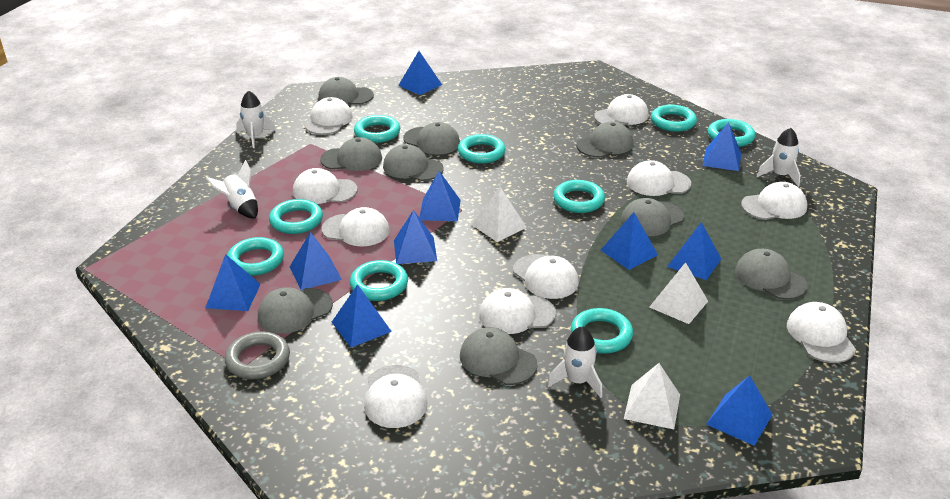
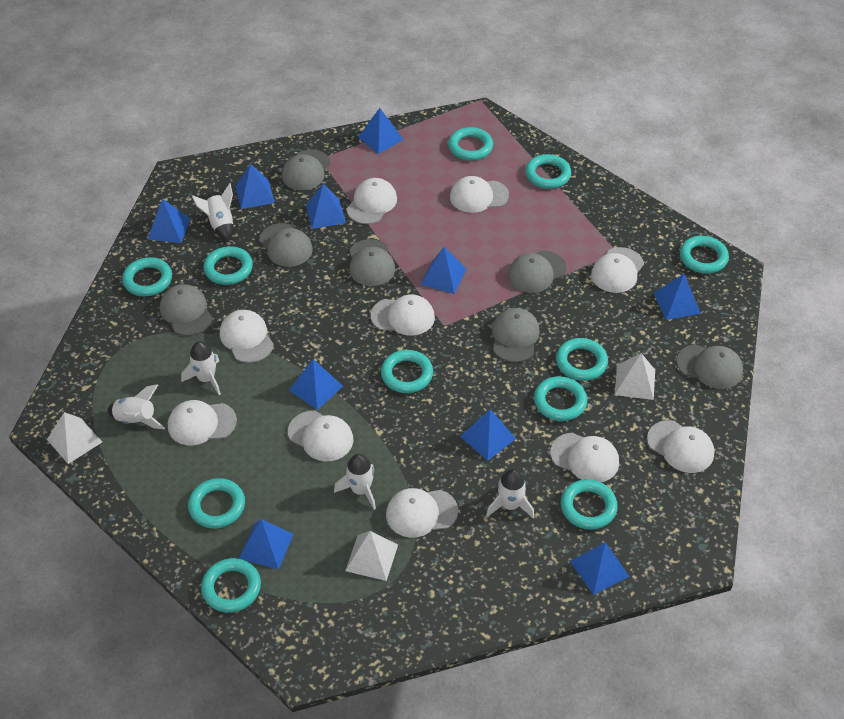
grey cap: [258,287,333,334] [318,77,374,105] [320,137,382,171] [383,144,444,181] [403,122,460,155] [460,327,538,385] [577,122,633,158] [621,198,684,236] [735,249,808,300] = 9 -> [160,284,213,336] [259,223,313,267] [282,150,330,190] [350,239,395,286] [492,308,540,362] [508,251,566,293] [677,344,743,389] = 7
grey ring: [225,332,290,379] = 1 -> none = 0
turquoise ring: [227,237,284,276] [269,199,323,234] [350,260,408,301] [354,115,400,143] [458,134,506,164] [553,180,605,213] [571,308,633,354] [651,105,697,132] [708,119,755,147] = 9 -> [122,257,172,296] [188,478,245,529] [201,558,261,613] [203,246,253,285] [381,350,433,393] [448,127,493,161] [525,154,571,189] [534,376,587,421] [556,338,608,381] [561,479,618,530] [680,236,729,274] = 11
white rocket: [206,160,258,219] [236,90,276,148] [547,326,602,398] [757,128,801,187] = 4 -> [107,384,165,429] [181,341,221,395] [192,184,233,241] [334,454,376,510] [486,469,534,518] = 5

